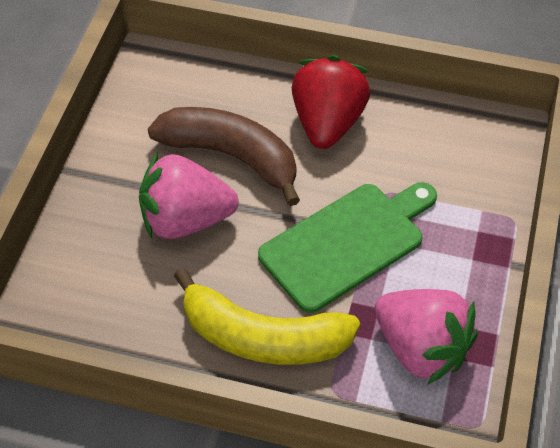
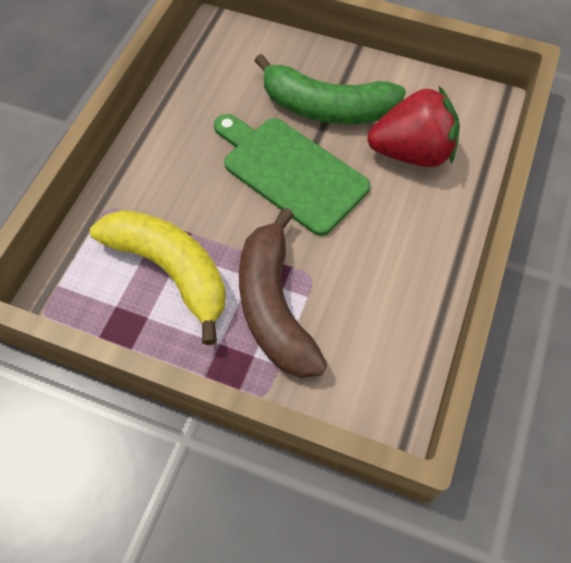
green banana: none = 0 -> [254,54,406,124] = 1
pink strawberry: [139,153,238,239] [375,289,478,385] = 2 -> none = 0

